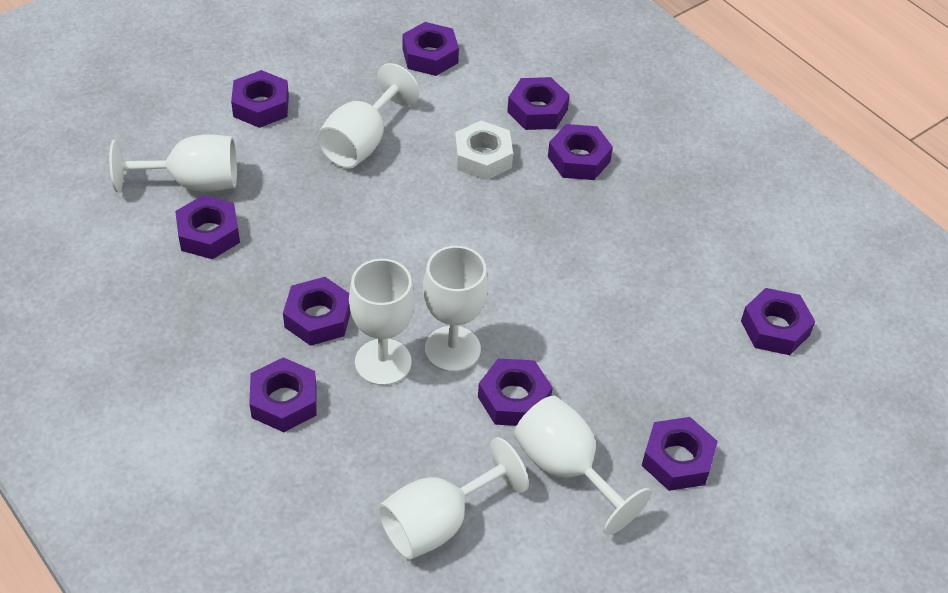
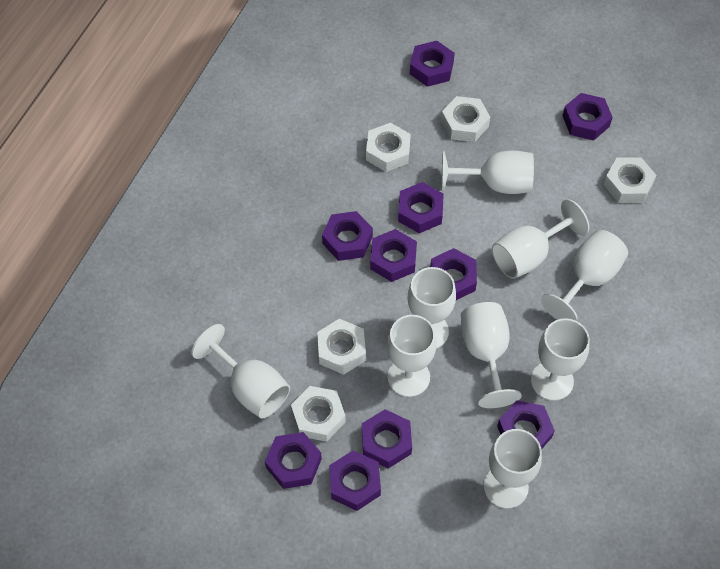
white goblet: [109,134,237,192] [317,63,420,169] [349,259,415,386] [378,437,529,560] [423,246,488,372] [514,396,651,535] = 6 -> [191,324,290,419] [387,315,437,397] [407,267,456,349] [442,150,534,194] [461,302,521,408] [484,429,542,509] [492,199,589,279] [531,318,590,401] [541,230,628,321] = 9
white nut: [455,121,513,180] = 1 -> [291,386,346,442] [317,319,366,375] [366,123,411,172] [441,96,490,142] [604,157,656,203] = 5

